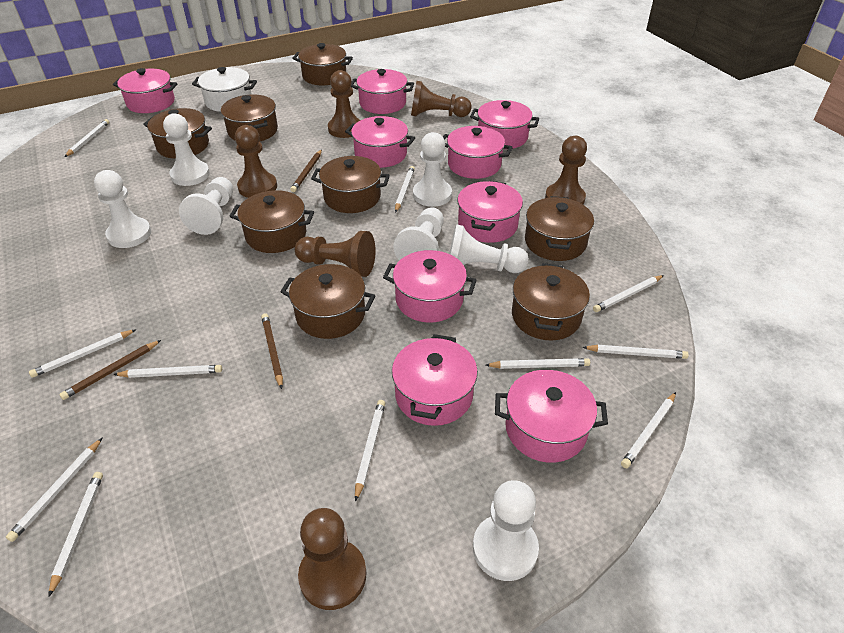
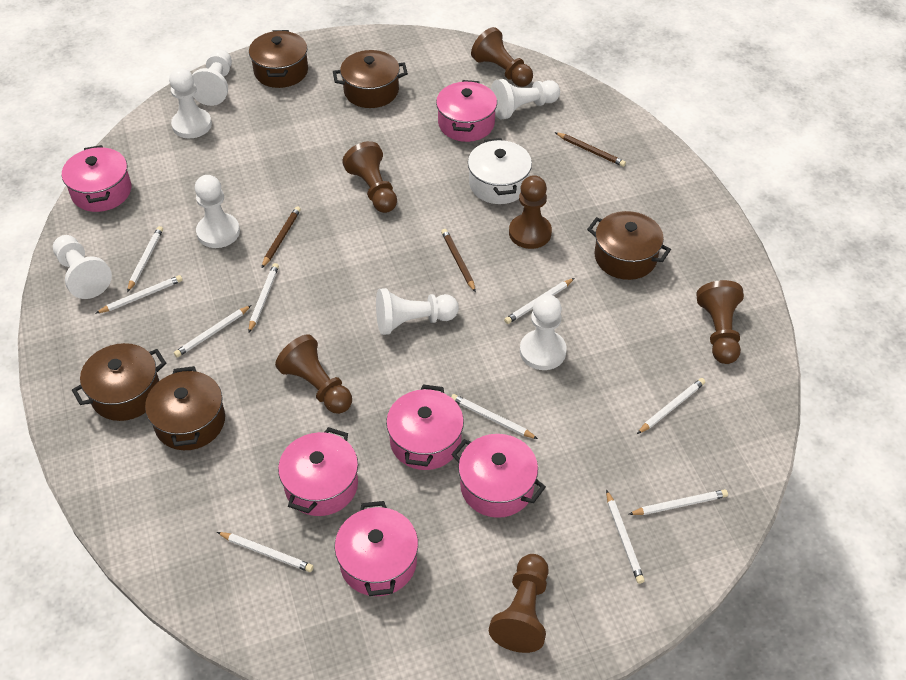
brown pot: [143,108,212,159] [221,95,278,142] [230,190,314,253] [280,264,375,339] [292,43,353,85] [311,156,390,213] [512,263,590,341] [525,196,594,261] = 8 -> [72,343,166,421] [145,366,225,450] [249,30,308,88] [333,50,408,108] [587,211,671,280] = 5
pink pot: [113,68,178,113] [345,116,415,168] [351,69,414,114] [383,250,477,323] [392,334,478,426] [443,126,513,179] [457,180,523,243] [470,100,539,149] [495,370,608,463] = 9 -> [62,145,131,212] [278,427,358,516] [335,501,418,596] [386,384,464,470] [436,80,497,142] [451,434,546,518] = 6
white pencil: [6,437,103,542] [29,329,136,378] [48,472,103,597] [65,119,109,157] [113,365,222,378] [355,400,385,502] [395,166,415,213] [486,358,590,369] [582,345,689,359] [593,275,664,312] [621,392,676,468] = 11 -> [95,275,183,314] [127,226,163,292] [174,305,251,357] [217,532,314,572] [248,263,279,333] [451,394,538,439] [504,278,574,324] [606,490,645,584] [628,489,728,515] [637,378,705,434] = 10

